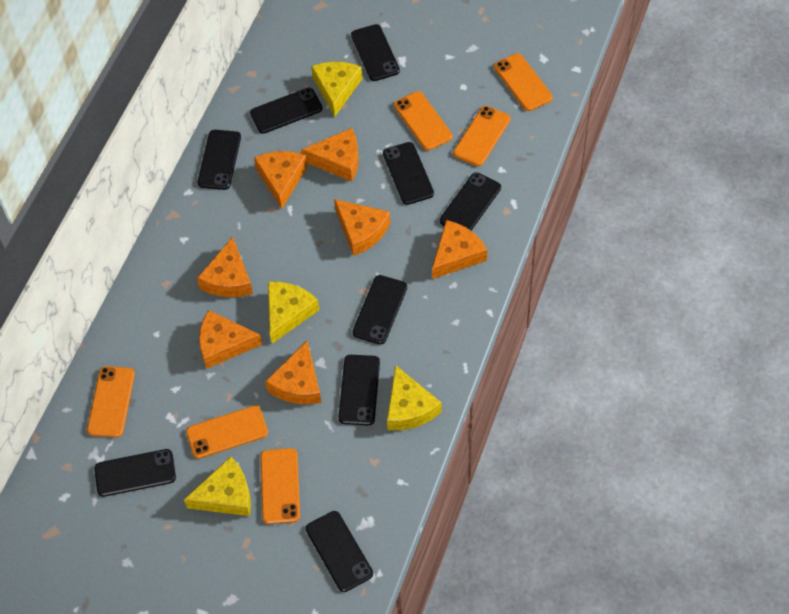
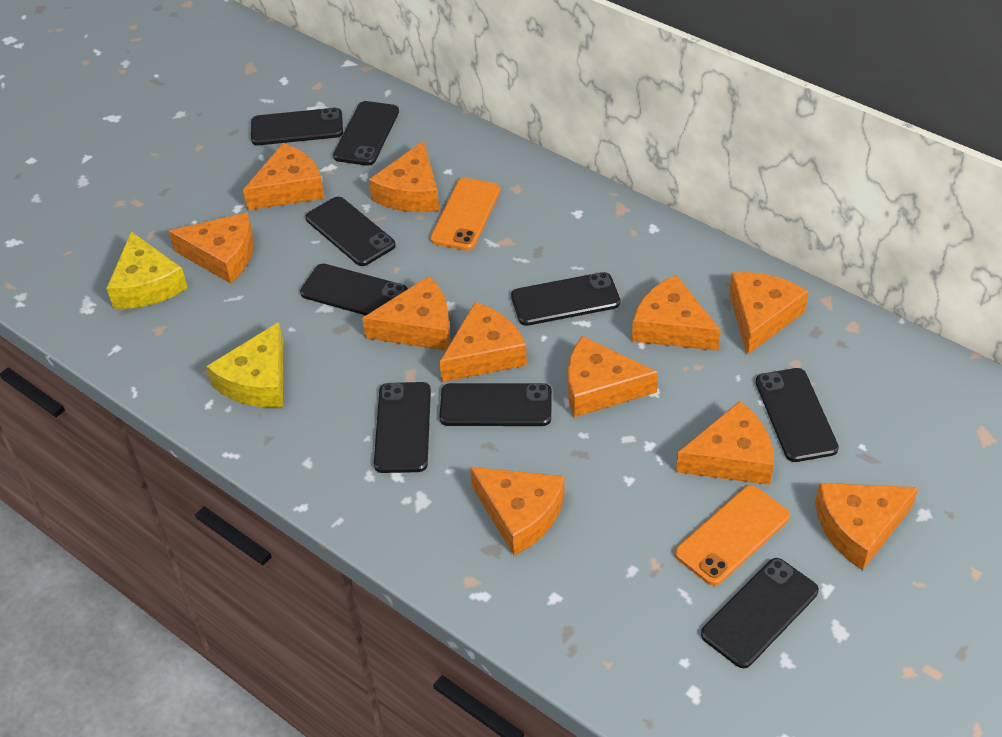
orange cheese: [197,237,253,297] [199,310,262,369] [254,151,308,209] [265,341,321,404] [301,128,359,181] [334,199,390,256] [432,220,487,279] = 7 -> [168,212,254,283] [243,143,325,210] [362,276,450,350] [369,141,439,212] [440,302,527,382] [470,467,565,555] [568,336,658,417] [632,275,721,351] [676,401,774,485] [729,272,809,355] [815,483,919,571] = 11
orange phone: [87,366,135,438] [186,405,268,459] [261,448,300,524] [394,91,453,151] [453,106,511,166] [494,53,553,111] = 6 -> [430,178,500,251] [675,485,790,586] = 2
yellow cheese: [184,457,251,516] [268,282,319,344] [311,62,362,117] [387,365,441,430] = 4 -> [106,231,188,309] [206,322,283,408] = 2

